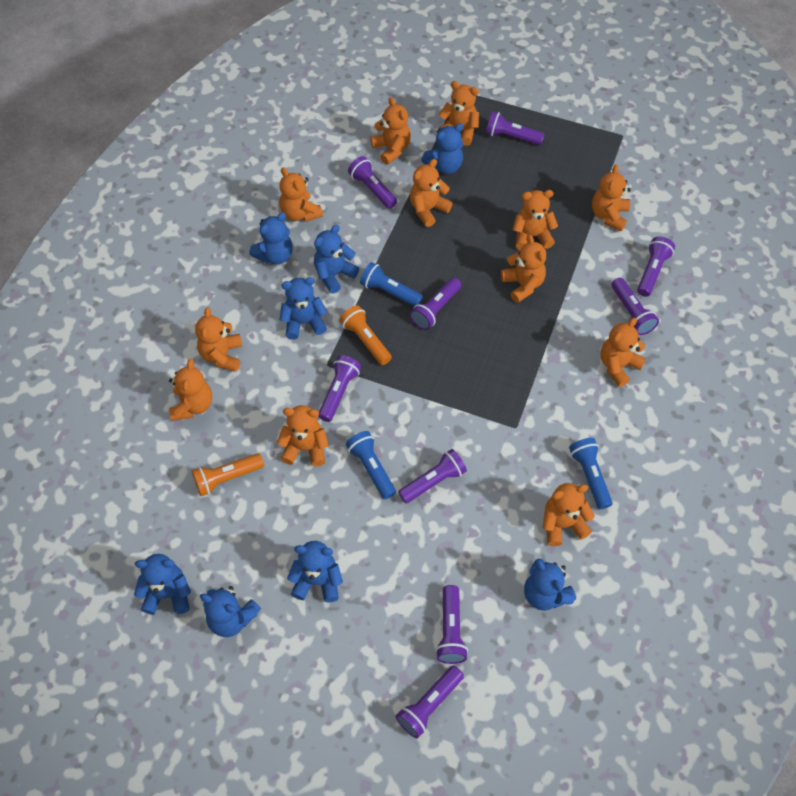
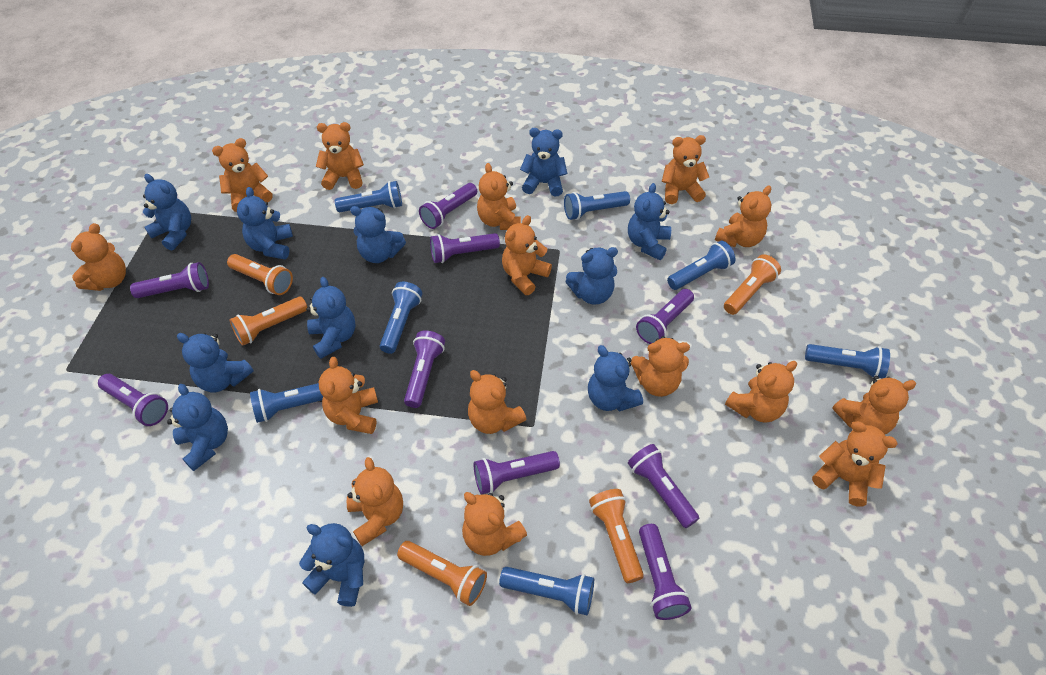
blue flashlight: [346,431,396,499] [360,262,423,306] [569,438,613,509] = 3 -> [250,383,323,423] [335,181,402,212] [380,282,422,354] [499,567,594,615] [564,191,630,220] [667,241,735,290] [805,344,890,378] = 7
blue teddy bear: [134,554,191,615] [200,586,261,637] [249,212,293,265] [280,277,327,340] [287,541,343,602] [314,225,359,293] [421,123,464,174] [524,559,576,611] = 8 -> [143,174,191,250] [167,384,228,471] [177,333,253,392] [237,187,293,259] [299,523,364,607] [306,277,355,359] [350,206,406,263] [520,128,567,197] [565,247,618,305] [588,345,643,412] [628,183,671,260] = 11
orange flashlight: [192,453,264,496] [339,305,392,365] = 2 -> [227,254,293,295] [229,297,307,346] [397,541,487,606] [589,489,644,583] [724,254,781,315] = 5
orange teddy bear: [169,359,212,421] [195,307,242,372] [277,405,329,466] [279,167,323,222] [371,97,411,165] [410,159,453,227] [438,81,479,146] [501,234,546,303] [513,190,558,250] [543,483,595,546] [592,164,631,231] [600,318,646,387] = 12 -> [71,223,126,291] [212,138,273,212] [316,122,364,190] [319,357,378,434] [347,457,403,546] [462,492,527,556] [468,370,526,434] [477,163,521,230] [502,215,552,295] [631,336,690,397] [662,135,709,204] [715,186,772,247] [725,361,797,423] [812,421,898,507] [832,376,916,434] = 15

